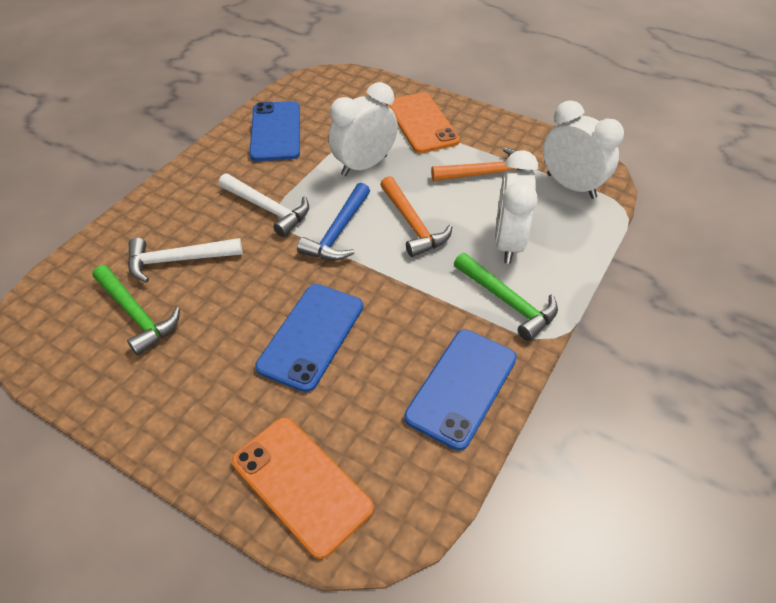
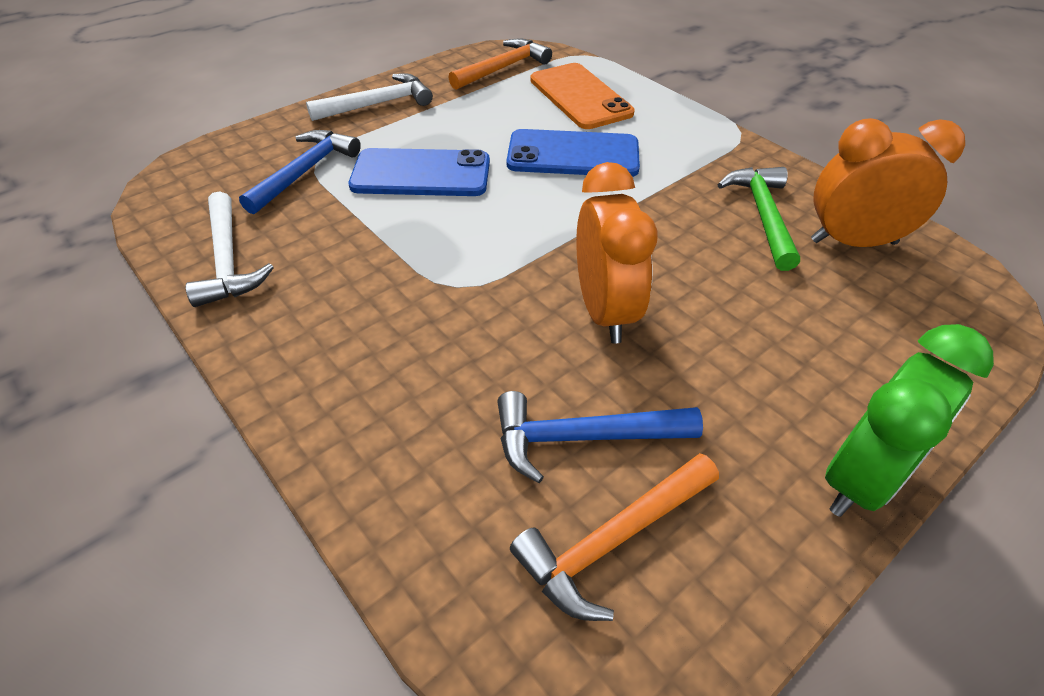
blue hammer: [297,183,370,261] = 1 -> [239,130,361,214] [497,391,703,483] = 2
blue phone: [249,101,300,161] [255,284,363,392] [404,330,517,451] = 3 -> [349,148,490,196] [507,129,640,177] = 2
green clock: none = 0 -> [825,324,994,517] = 1
green hammer: [92,265,180,356] [454,253,558,341] = 2 -> [718,167,800,271] = 1
orange clock: none = 0 -> [576,162,658,343] [811,118,965,247] = 2
orange phone: [232,417,374,559] [387,92,460,153] = 2 -> [530,63,634,129] = 1
white clock: [328,82,398,176] [495,150,538,264] [543,100,624,199] = 3 -> none = 0

